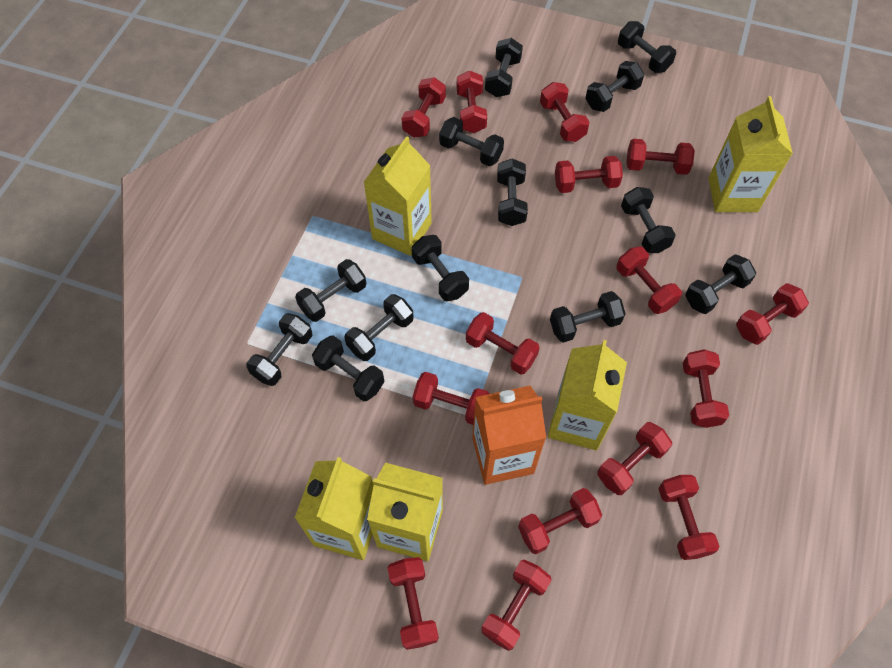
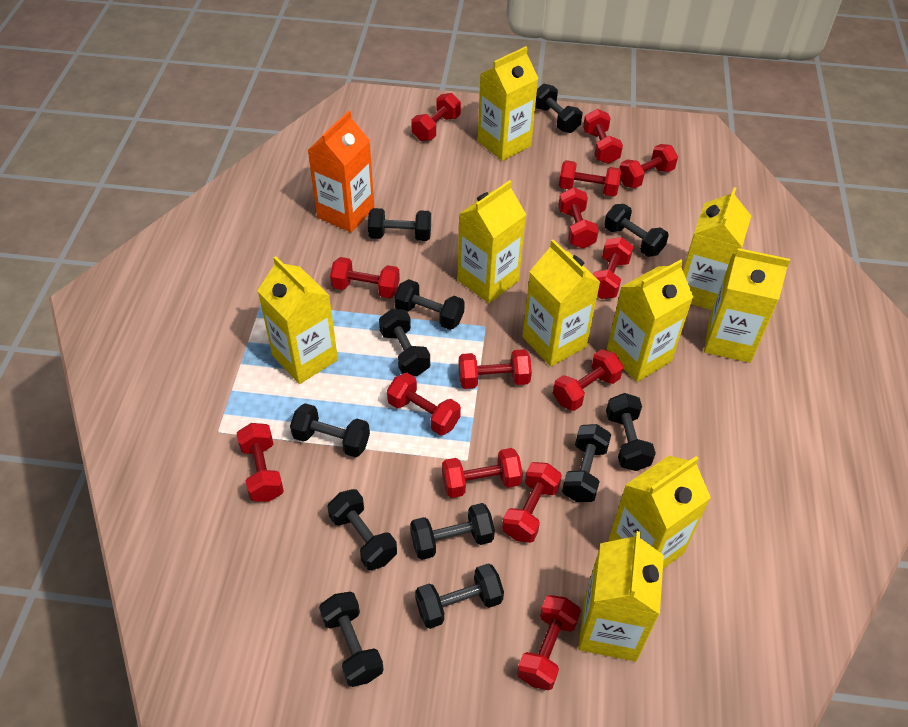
black dumbbell: [246,313,312,386] [295,259,367,322] [312,335,385,401] [344,294,414,361] [412,235,469,301] [439,117,504,166] [485,38,523,97] [497,159,528,226] [550,291,625,343] [585,61,644,112] [618,21,676,73] [621,187,676,253] [685,254,756,314] = 13 -> [290,403,370,457] [319,592,384,687] [327,489,397,570] [368,208,431,241] [379,309,430,376] [394,279,465,330] [410,503,495,560] [415,563,504,629] [535,84,582,133] [562,424,611,502] [604,204,669,257] [606,393,656,471] = 12
red dumbbell: [388,557,439,650] [401,77,446,138] [413,372,490,425] [457,70,487,133] [466,312,540,375] [481,559,552,651] [518,488,602,554] [540,82,590,142] [555,156,623,193] [597,422,672,495] [616,246,682,314] [626,139,695,175] [659,475,720,560] [683,349,729,428] [736,283,809,345] = 15 -> [237,423,284,502] [330,257,400,298] [387,373,461,436] [411,93,461,141] [442,448,523,498] [459,349,532,389] [502,462,562,543] [517,595,581,690] [553,349,623,411] [558,187,599,249] [559,160,621,196] [583,109,623,164] [593,237,634,299] [619,144,678,188] = 14
yellow carton: [295,457,374,560] [363,136,432,256] [367,463,443,561] [548,340,627,450] [708,96,793,212] = 5 -> [257,256,338,384] [457,180,526,303] [478,46,539,161] [522,240,600,367] [578,531,664,662] [607,259,693,382] [608,456,711,569] [683,187,751,310] [704,248,790,363] = 9

